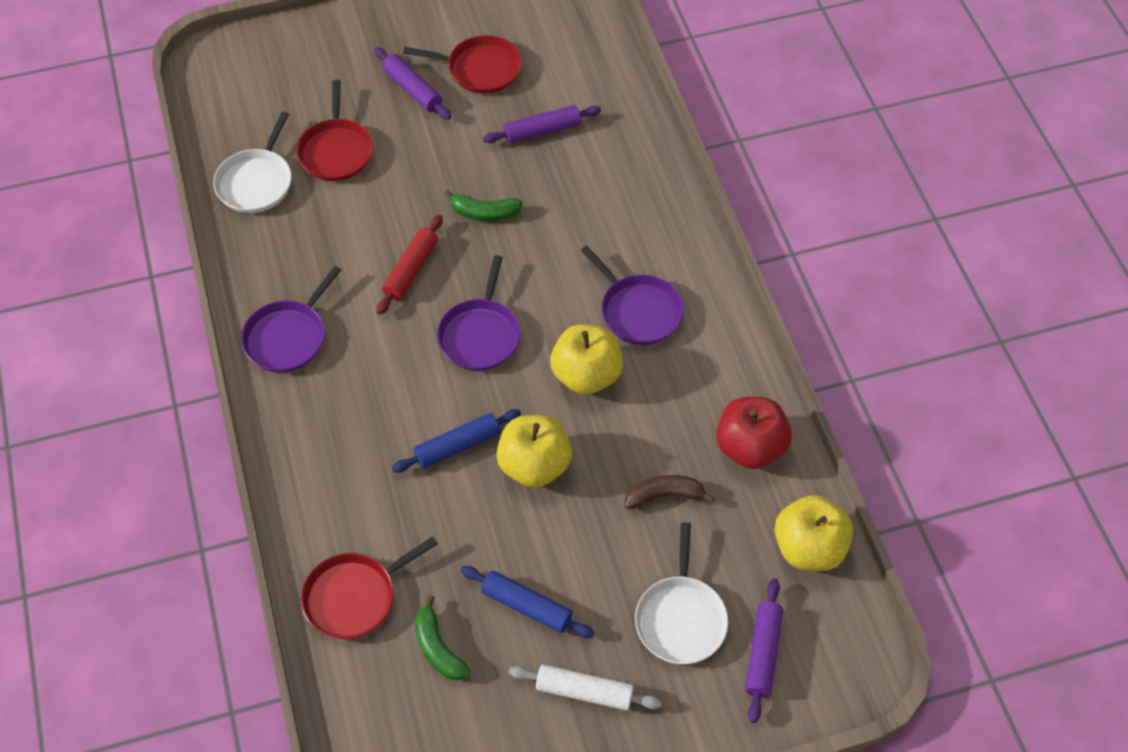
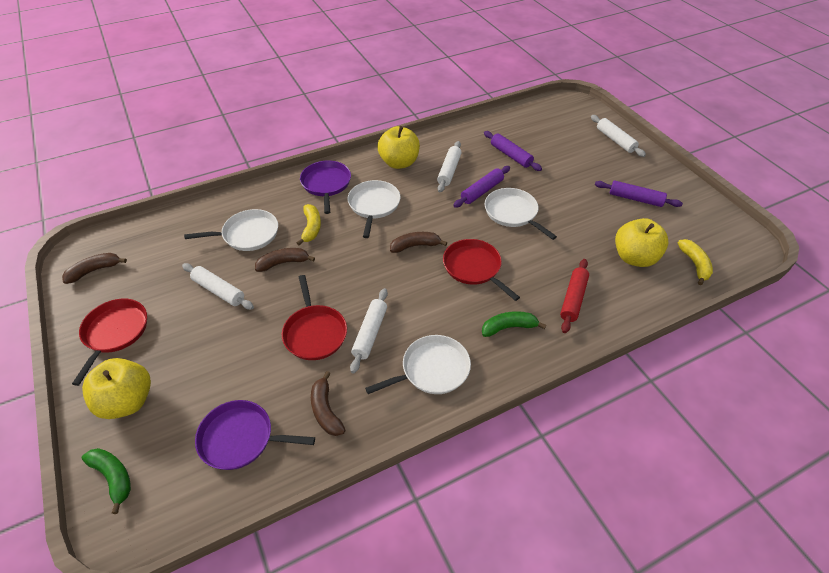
blue rolling pin: [392,409,521,473] [461,566,595,638] = 2 -> none = 0
brown banana: [625,475,715,509] = 1 -> [62,253,127,284] [255,248,315,272] [311,371,345,436] [390,232,447,253] = 4
purple pan: [241,266,341,373] [437,255,520,371] [580,246,684,345] = 3 -> [195,400,315,470] [300,161,351,214] = 2
red apple: [716,397,792,469] = 1 -> none = 0
white pan: [213,111,292,213] [635,522,728,664] = 2 -> [184,209,278,251] [348,180,400,238] [365,335,471,394] [485,188,557,240] = 4
white rolling pin: [509,665,661,711] = 1 -> [182,263,254,310] [350,288,388,373] [437,141,462,192] [591,115,646,157] = 4
yellow banana: none = 0 -> [296,204,321,245] [678,239,713,285] = 2

